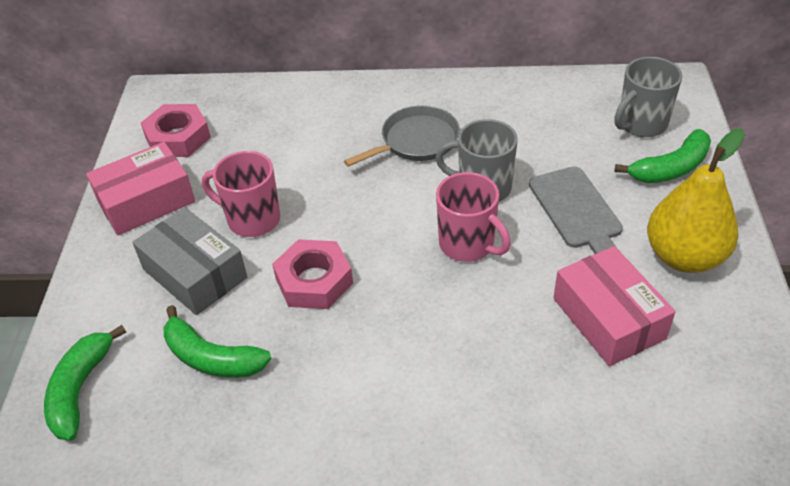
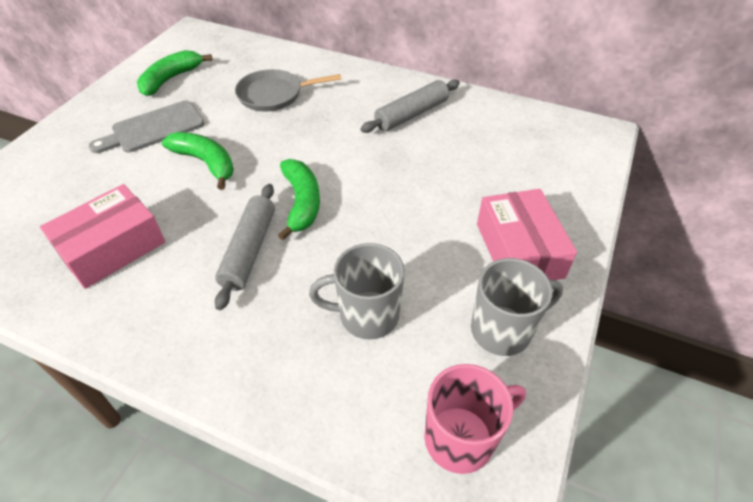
grey box: [132,207,247,315] = 1 -> none = 0
grey rolling pin: none = 0 -> [215,184,275,310] [360,80,460,133] = 2
pink mug: [202,151,280,237] [436,172,511,262] = 2 -> [424,364,526,474] = 1
pink nut: [141,104,211,157] [272,239,353,309] = 2 -> none = 0
yellow pear: [647,128,745,273] = 1 -> none = 0

